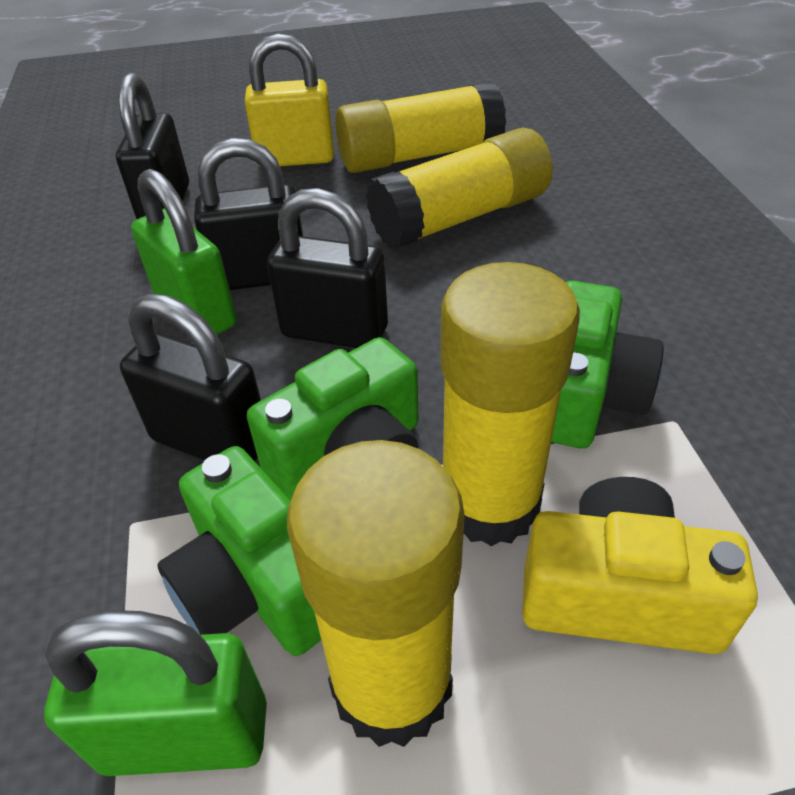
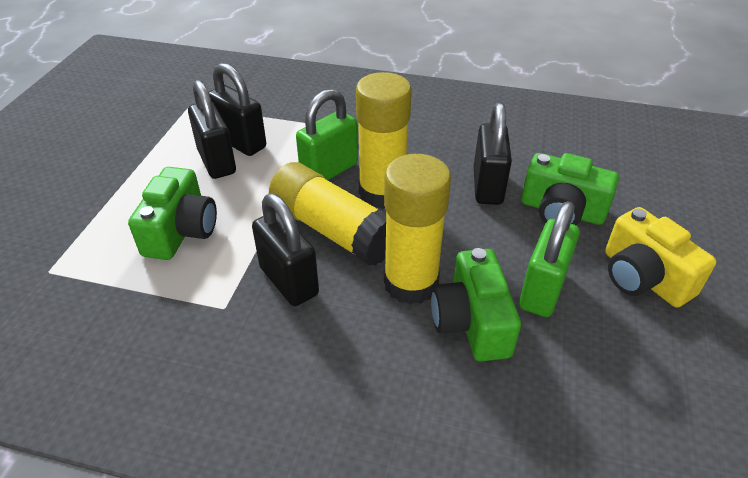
yellow glue stick: [287,440,465,747] [335,81,506,173] [366,127,553,249] [440,262,580,546] = 4 -> [269,162,386,266] [356,72,412,209] [384,154,451,305] = 3
yellow padlock: [245,34,334,166] = 1 -> none = 0

